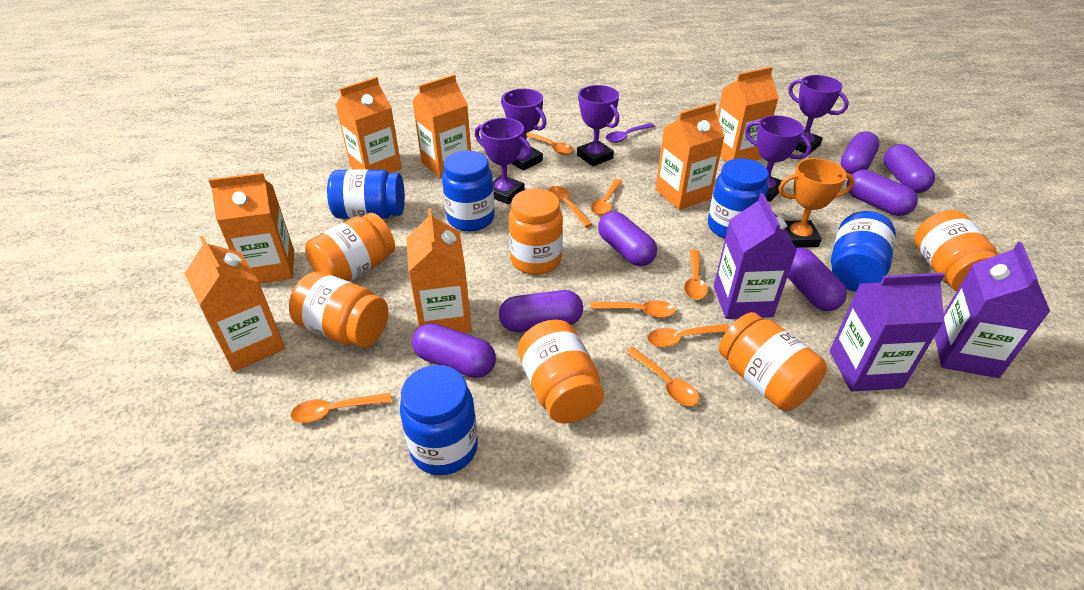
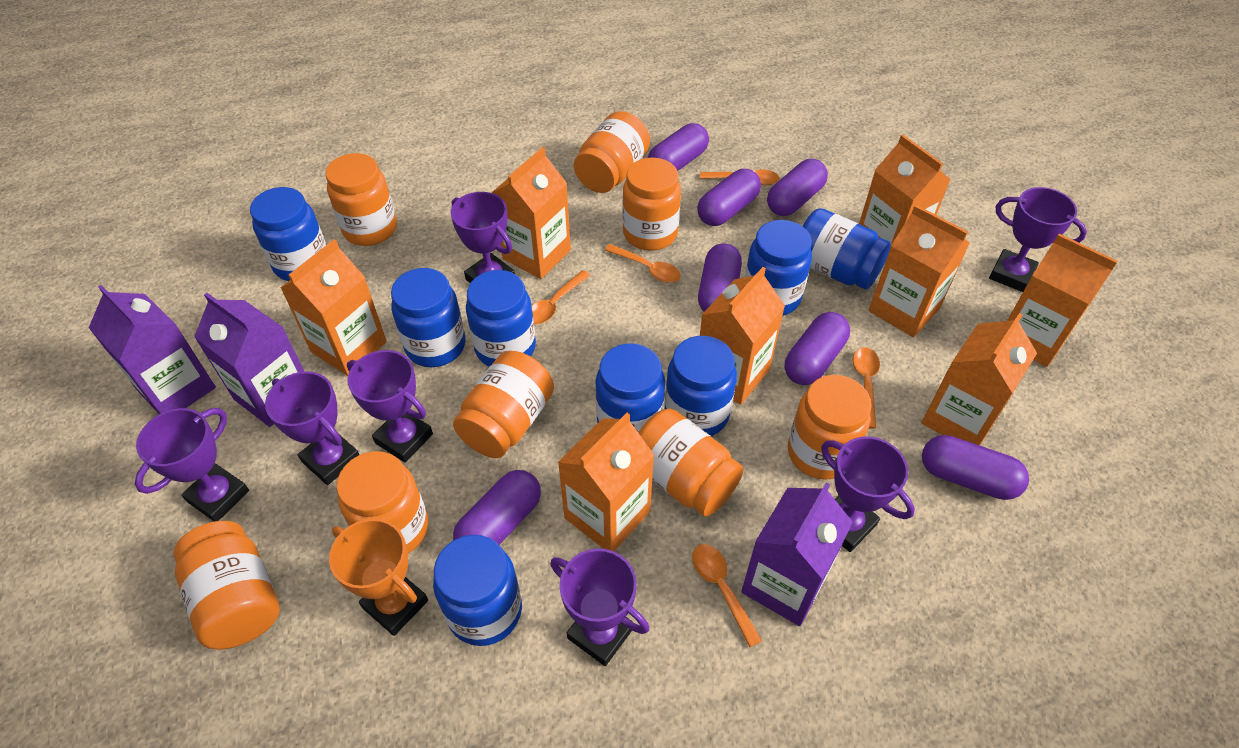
blue jar: [327,169,405,219] [400,365,478,475] [442,151,495,231] [708,158,769,238] [831,211,896,292] = 5 -> [250,187,326,281] [391,268,465,367] [433,535,522,646] [466,270,536,367] [595,343,665,432] [665,336,737,436] [745,220,812,316] [803,208,891,289] = 8
orange carton: [184,236,285,372] [209,172,294,284] [336,77,402,173] [406,208,472,333] [412,74,471,179] [655,102,725,210] [717,67,779,162] = 7 -> [281,239,387,376] [492,147,571,279] [558,413,654,551] [700,267,785,405] [859,135,951,262] [869,205,970,337] [921,313,1037,445] [1007,234,1118,367] = 8
orange jar: [289,272,388,347] [305,213,395,282] [509,189,563,275] [518,320,604,424] [719,312,827,411] [914,210,998,291] = 6 -> [173,521,280,650] [325,153,397,246] [337,451,428,554] [453,351,554,458] [574,111,650,193] [622,158,681,251] [638,408,743,517] [788,375,871,480] = 8
orange spoon: [290,393,391,423] [527,132,574,155] [548,186,592,227] [591,179,622,215] [591,300,676,318] [626,347,699,406] [647,324,729,348] [684,249,708,300] = 8 -> [531,270,590,324] [605,244,681,283] [692,544,762,647] [700,169,779,185] [853,347,880,429] = 5
purple spoon: [606,123,655,143] = 1 -> none = 0
purple trophy: [475,118,532,205] [501,88,547,171] [577,85,619,166] [745,115,812,202] [788,75,849,153] = 5 -> [135,408,249,522] [265,371,359,485] [347,350,433,463] [451,192,515,283] [550,548,649,666] [821,436,915,552] [989,187,1087,292] = 7

